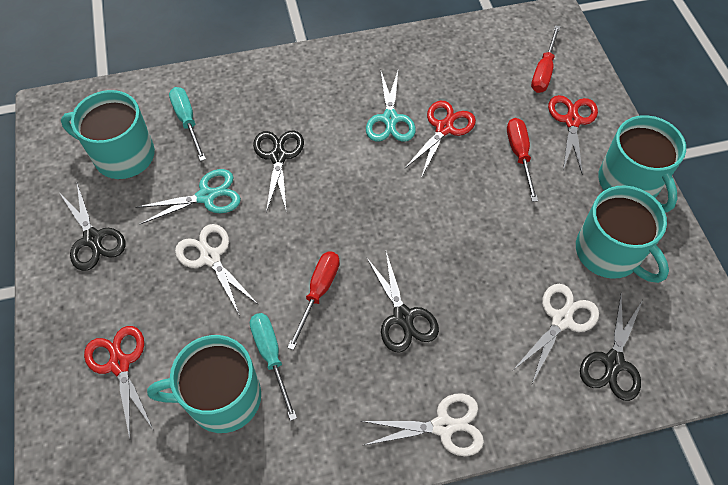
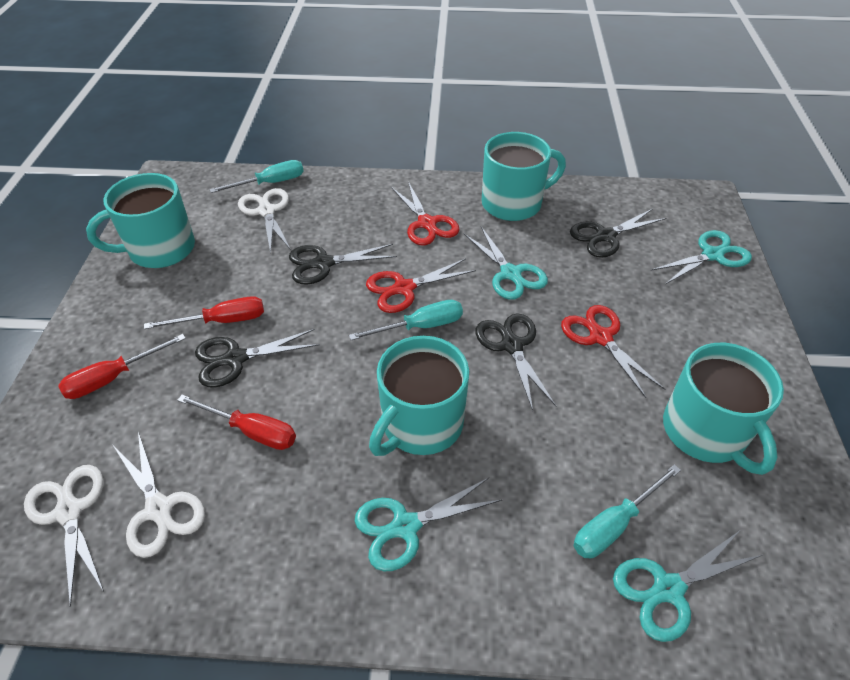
turquoise scissors: [135,169,241,224] [366,71,416,142] = 2 -> [355,478,502,571] [464,227,548,300] [613,531,762,642] [651,230,752,284] = 4
turquoise screwdriver: [169,87,206,161] [250,313,297,421] = 2 -> [209,160,304,193] [349,300,463,340] [573,464,681,558] = 3

